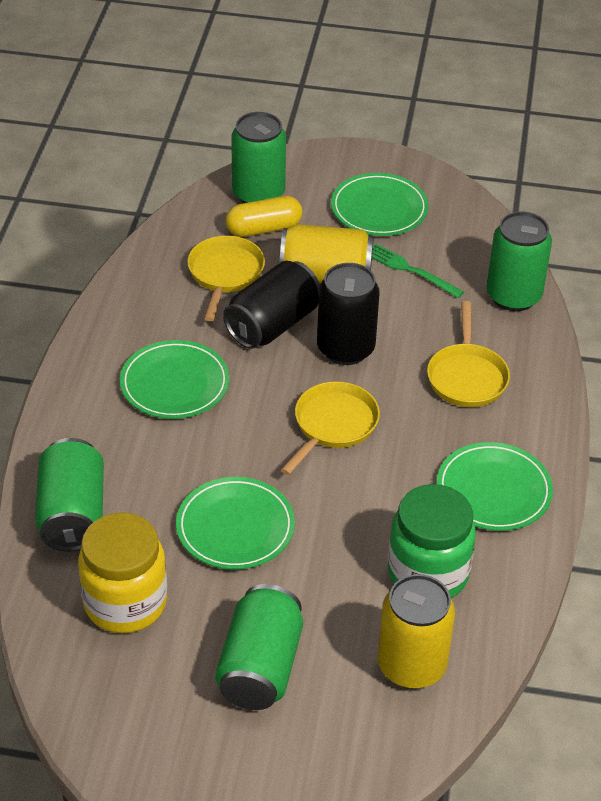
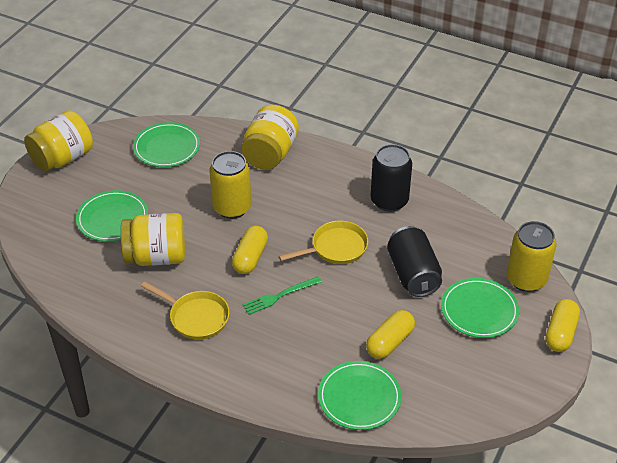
green can: [35,438,104,552] [215,584,303,710] [231,112,286,203] [487,211,552,311] = 4 -> none = 0
green jar: [388,484,476,598] = 1 -> none = 0
yellow capsule: [225,196,303,237] = 1 -> [232,226,268,274] [366,310,415,359] [546,299,580,352] = 3
yellow jar: [78,512,167,633] = 1 -> [24,110,93,172] [121,213,185,266] [241,105,299,170] = 3
yellow pan: [187,236,265,322] [281,381,380,475] [427,301,510,407] = 3 -> [141,281,229,340] [279,221,368,264] = 2

